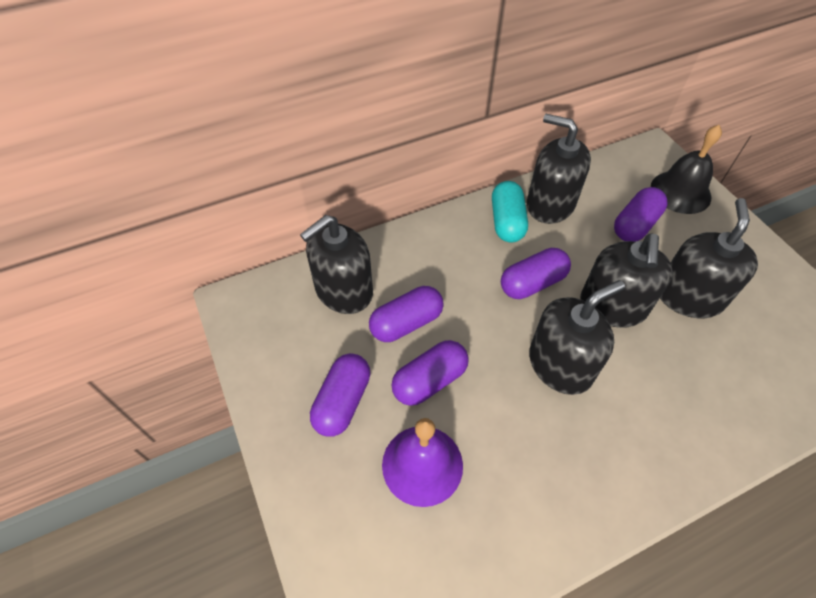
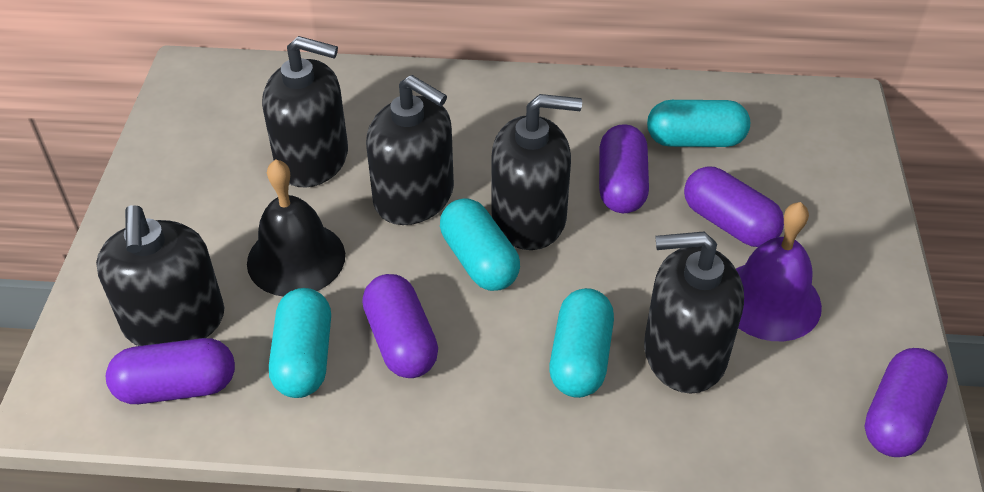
turquoise capsule: [492,181,528,243] = 1 -> [269,288,331,398] [440,198,520,291] [549,288,614,398] [647,100,750,147] = 4

